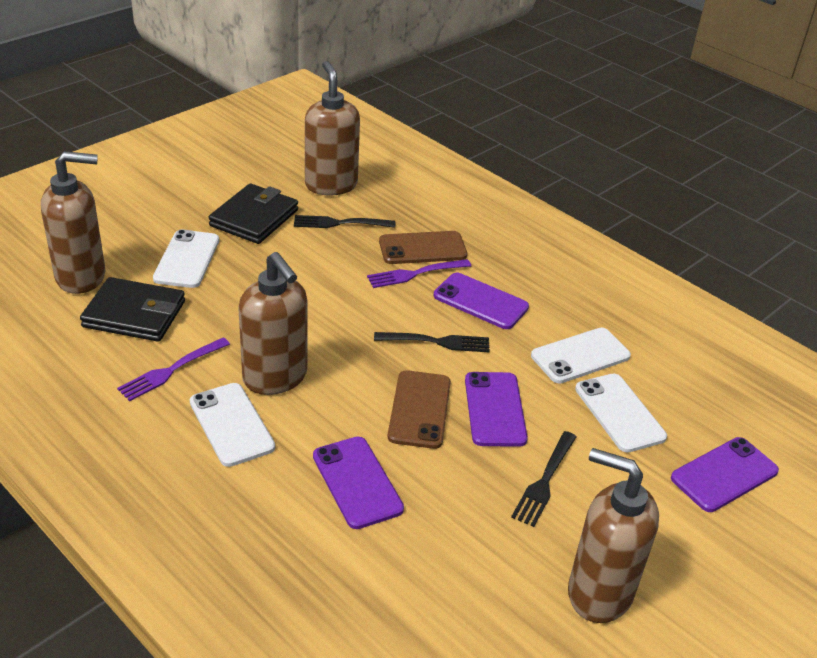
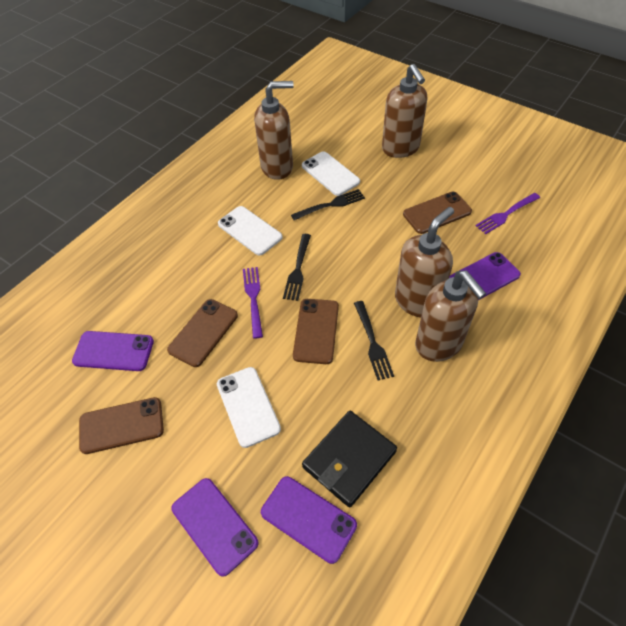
black wallet: [80,277,185,342] [209,183,298,244] = 2 -> [302,411,397,507] = 1
brown phone: [379,231,467,264] [388,370,451,449] = 2 -> [79,397,164,454] [167,299,238,367] [293,299,339,364] [403,192,472,234] = 4
white phone: [153,229,219,288] [190,383,275,467] [531,328,631,383] [575,374,667,453] = 4 -> [217,367,281,448] [218,206,283,255] [302,151,360,196] = 3

